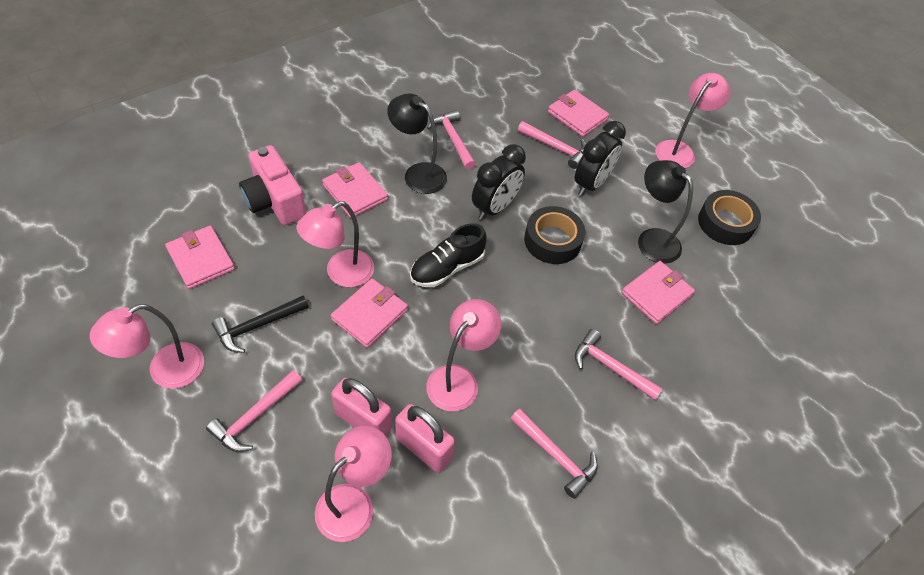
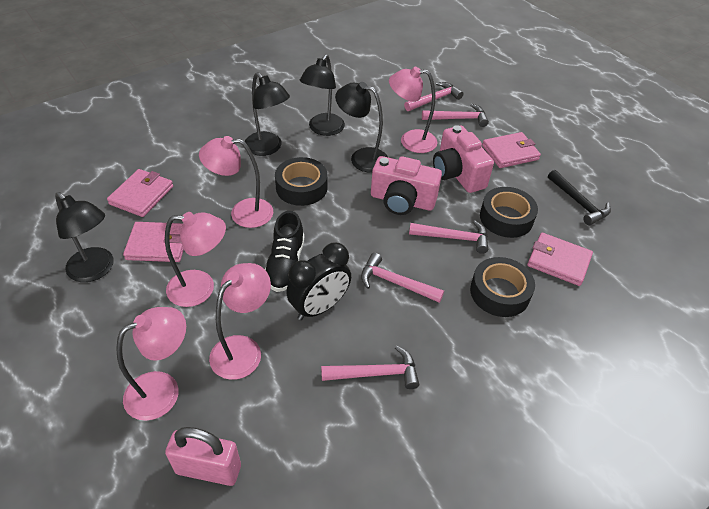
black clock: [472,144,526,220] [574,121,626,196] = 2 -> [286,242,351,320] = 1
black lamp: [387,94,447,194] [638,160,693,264] = 2 -> [55,192,114,282] [245,72,290,156] [299,54,345,136] [335,82,388,173] = 4
black tape: [524,206,585,264] [698,190,761,245] = 2 -> [275,157,328,206] [470,257,535,317] [480,187,538,238] = 3
pink camera: [239,145,306,225] = 1 -> [371,156,442,215] [433,125,494,193] = 2
pink padlock: [331,378,392,436] [395,404,455,473] = 2 -> [165,427,241,486] = 1
pink wallet: [165,226,235,289] [322,162,388,218] [331,278,408,348] [548,90,609,137] [622,261,695,324] = 5 -> [107,169,173,217] [123,222,184,262] [482,132,541,168] [527,233,593,286] = 4

